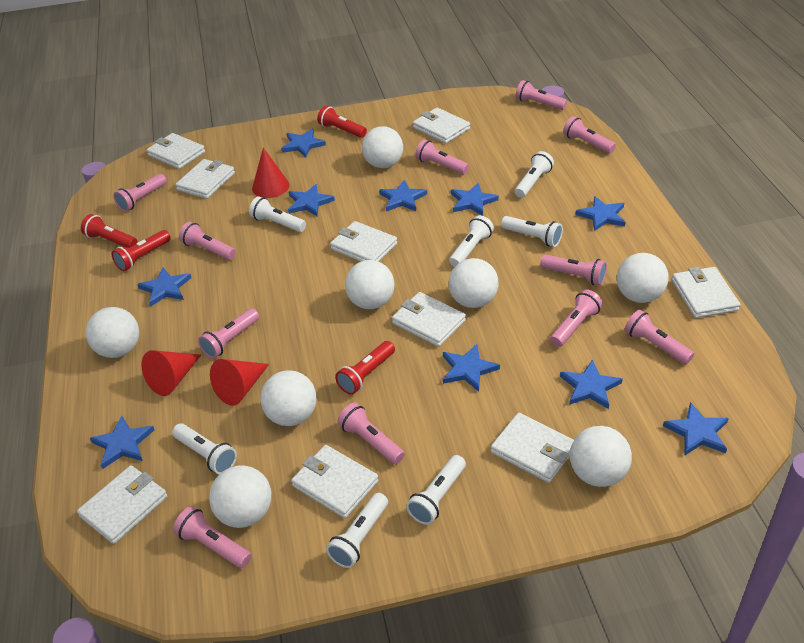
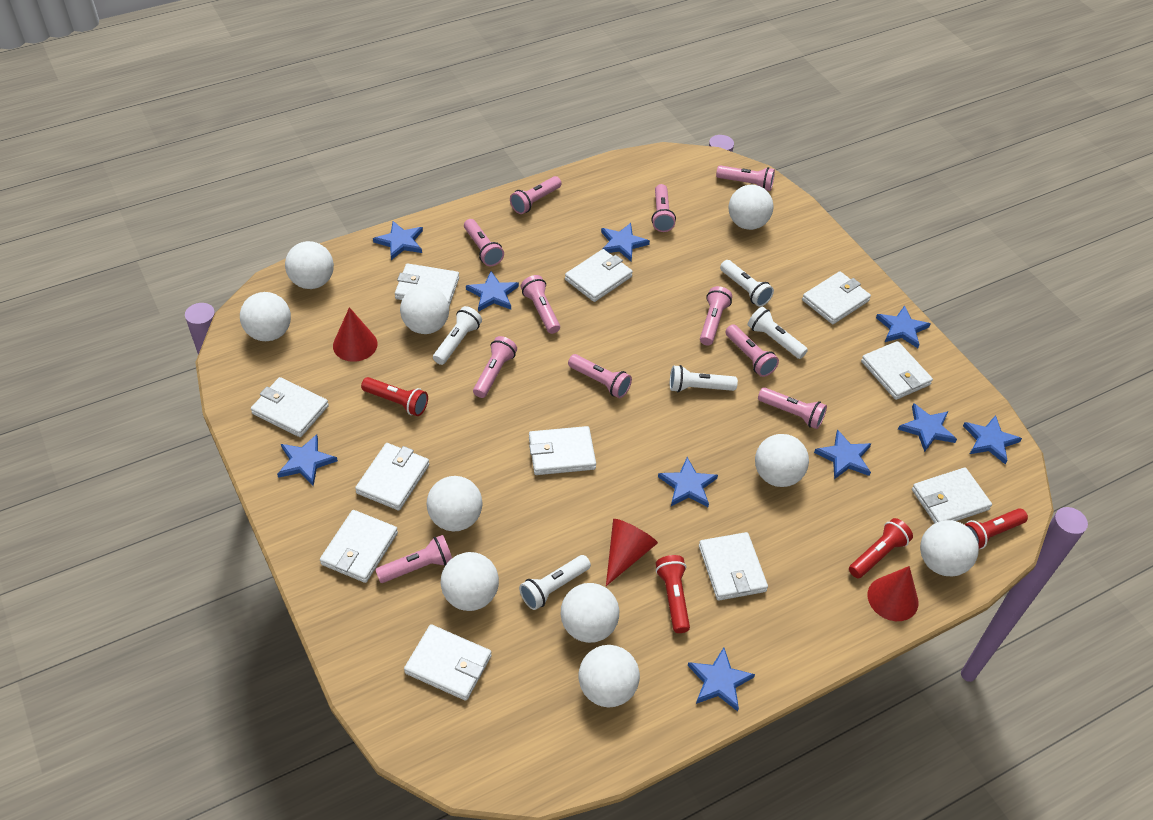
white ball: [86,307,139,358] [209,465,271,528] [260,370,316,426] [345,260,394,309] [362,126,403,168] [449,258,498,308] [570,426,632,487] [617,253,669,303] = 8 -> [240,292,291,341] [285,241,334,289] [400,285,449,334] [427,476,482,531] [441,552,499,611] [561,583,619,643] [578,645,640,707] [729,185,773,230] [755,434,809,487] [920,520,979,576] = 10
white flashlight: [172,423,237,474] [249,196,306,232] [326,493,388,568] [406,455,466,525] [449,215,494,267] [501,216,563,247] [515,151,554,198] = 7 -> [433,306,482,365] [519,555,591,610] [670,365,738,392] [720,260,774,307] [748,306,808,359] = 5
white wallet: [77,465,167,544] [147,133,205,169] [175,159,235,199] [291,445,379,518] [330,221,397,262] [392,292,466,347] [413,107,470,144] [491,413,574,483] [672,267,740,318] = 9 -> [251,377,329,437] [320,510,398,583] [355,443,429,510] [395,263,459,306] [404,624,492,701] [529,426,596,475] [565,249,633,302] [699,532,768,601] [802,271,871,324] [861,341,933,400] [912,467,992,524] = 11

